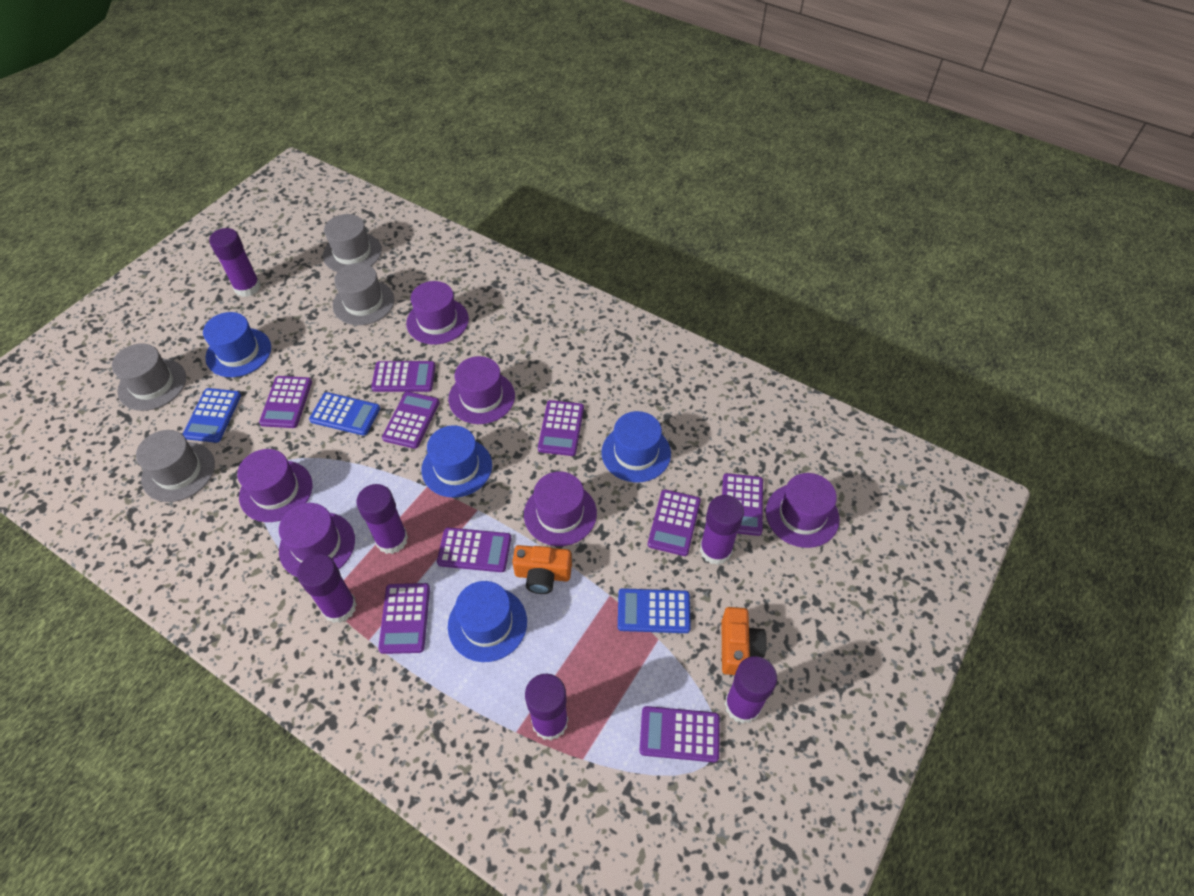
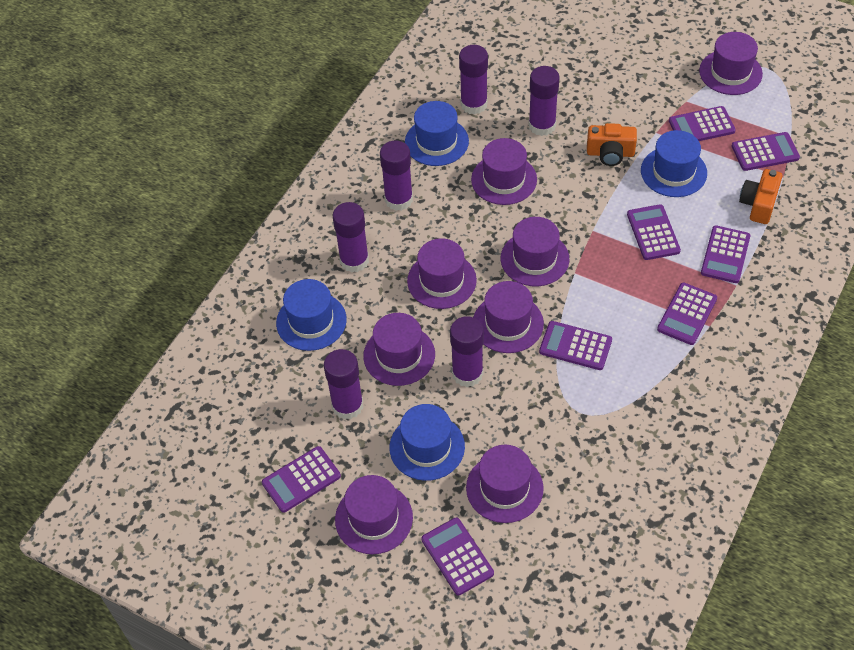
blue calculator: [182,388,241,443] [309,392,380,435] [618,588,691,633] = 3 -> none = 0
grey hat: [112,343,186,411] [136,430,215,502] [323,214,382,272] [333,263,394,325] = 4 -> none = 0
purple calculator: [259,376,312,428] [371,361,435,392] [378,583,430,654] [382,391,440,449] [437,527,511,572] [538,400,584,456] [640,706,720,762] [648,489,701,556] [722,473,763,536] = 9 -> [262,446,341,513] [421,518,494,595] [539,321,612,370] [627,204,681,260] [657,282,717,345] [669,106,736,141] [701,225,751,283] [732,132,800,171] = 8
purple hat: [237,449,312,522] [279,503,355,577] [406,281,469,344] [448,356,515,424] [524,471,597,546] [766,473,840,548] = 6 -> [335,475,413,554] [363,313,435,386] [407,238,477,309] [466,445,544,523] [471,138,537,205] [473,281,544,353] [501,217,569,286] [699,32,763,95] = 8

